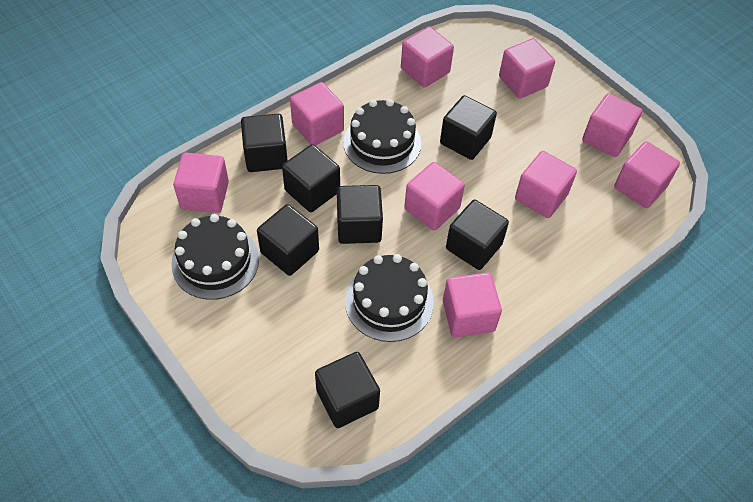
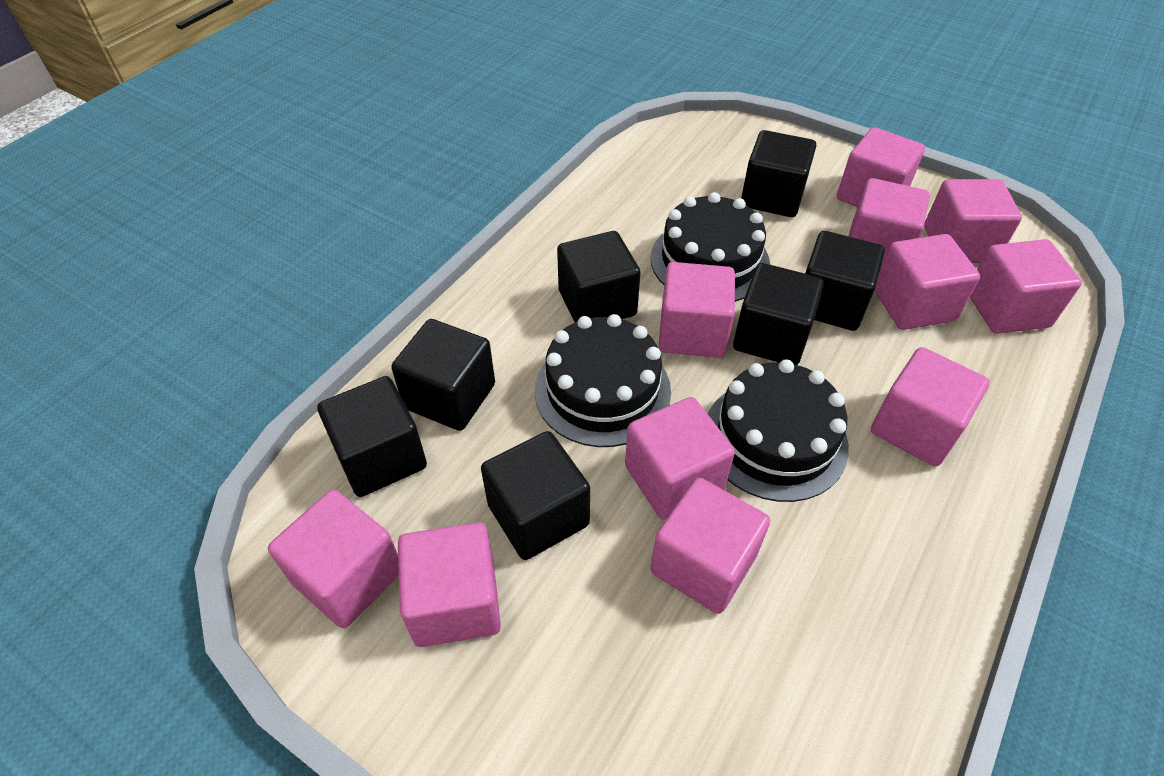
pink cube: [173,153,229,213] [290,82,344,146] [401,26,454,88] [404,162,465,231] [443,272,502,338] [499,38,555,99] [515,151,577,218] [582,93,642,157] [614,141,680,208] = 9 -> [268,490,399,628] [398,522,501,647] [625,397,735,520] [650,478,770,614] [659,262,735,358] [837,127,925,207] [849,178,930,266] [871,347,990,466] [875,234,980,330] [924,179,1022,263] [970,239,1082,334] = 11

